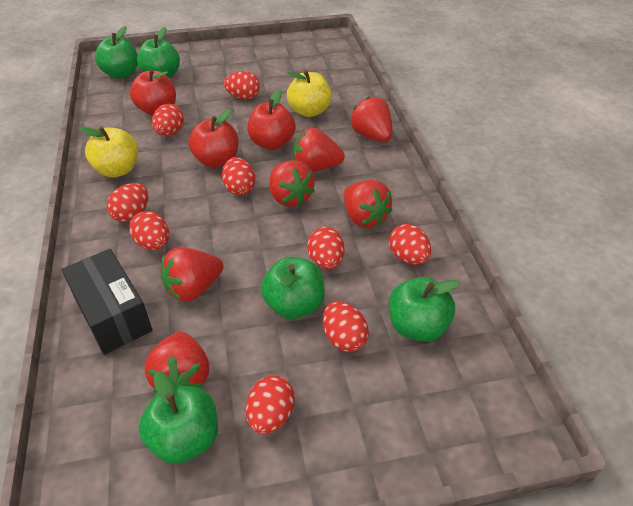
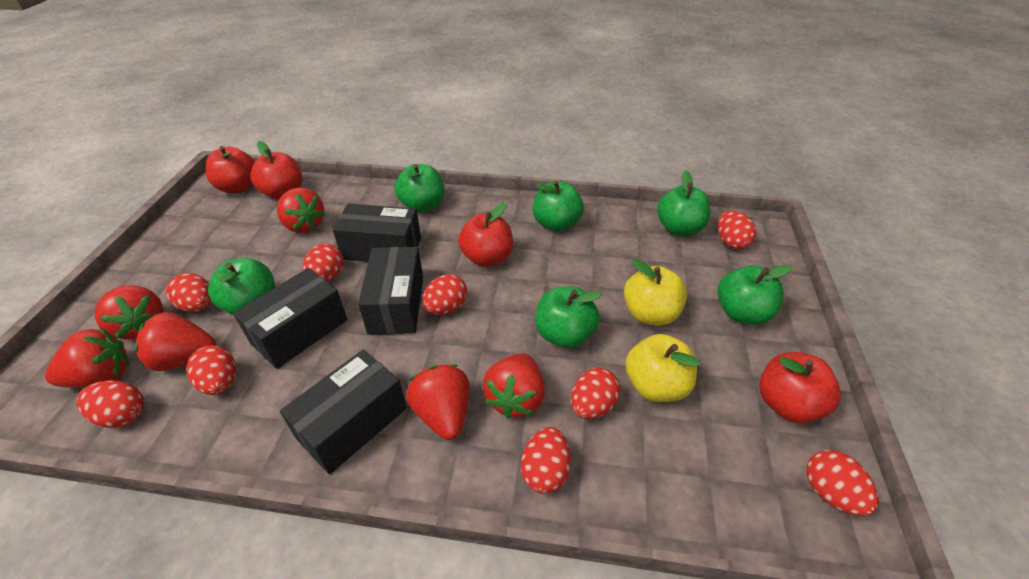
black box: [61,249,153,355] = 1 -> [233,268,348,369] [280,349,407,474] [333,204,421,262] [358,247,423,335] = 4
green apple: [95,26,138,79] [137,27,180,78] [139,371,218,464] [261,257,325,319] [389,277,460,342] = 5 -> [208,258,275,315] [395,164,444,213] [532,181,584,232] [536,286,602,348] [657,171,711,236] [717,265,792,325] = 6
red apple: [130,69,176,116] [188,109,238,168] [247,89,296,150] = 3 -> [206,146,255,193] [250,141,302,199] [458,203,513,267] [759,352,841,423] = 4

